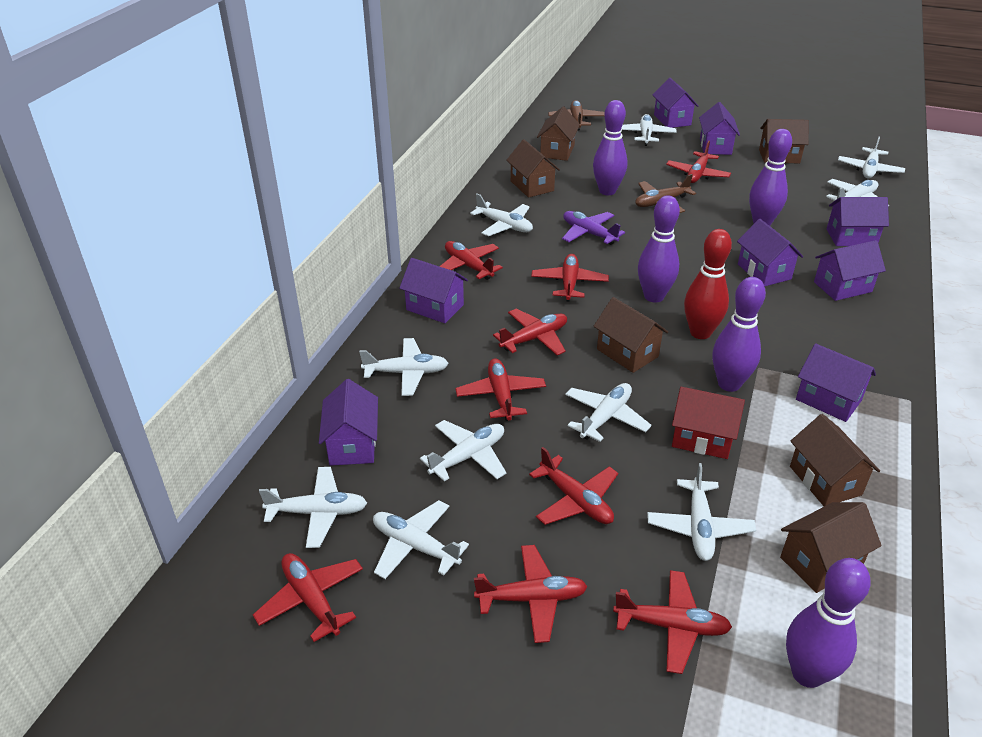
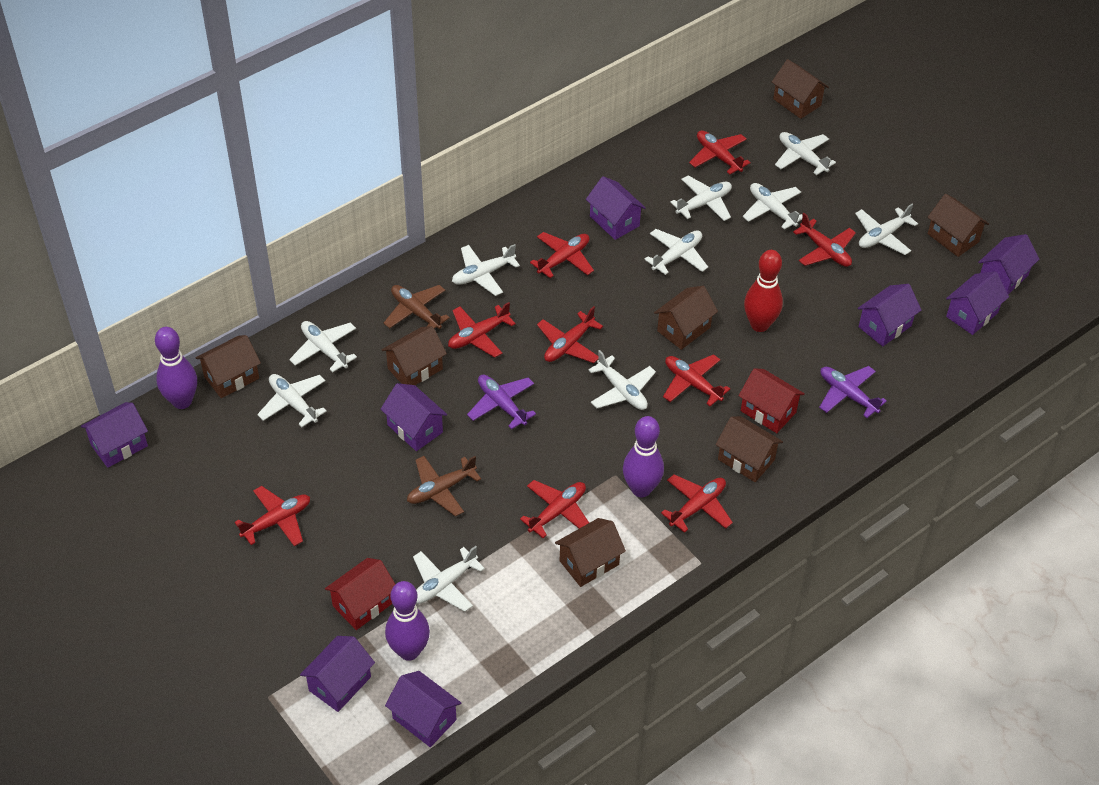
brown house: [506,140,560,198] [537,107,580,161] [594,297,668,373] [759,119,809,164] [780,502,882,593] [790,414,880,506] = 6 -> [196,335,261,398] [381,326,447,385] [555,518,626,587] [654,286,718,350] [715,416,783,482] [772,59,829,119] [928,194,989,257] = 7
purple bowling pin: [593,100,627,195] [638,195,680,302] [713,277,766,392] [749,129,792,226] [786,558,871,688] = 5 -> [155,327,197,409] [385,581,430,661] [623,416,664,497] = 3
purple plane: [562,211,625,245] = 1 -> [467,375,536,430] [819,366,887,418] = 2
red house: [672,387,745,459] = 1 -> [325,558,395,630] [738,368,805,433] = 2

